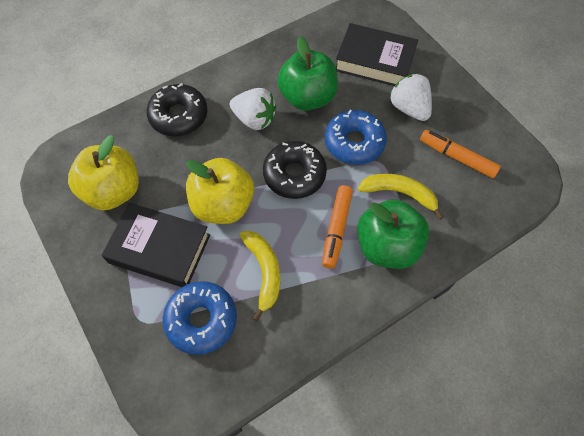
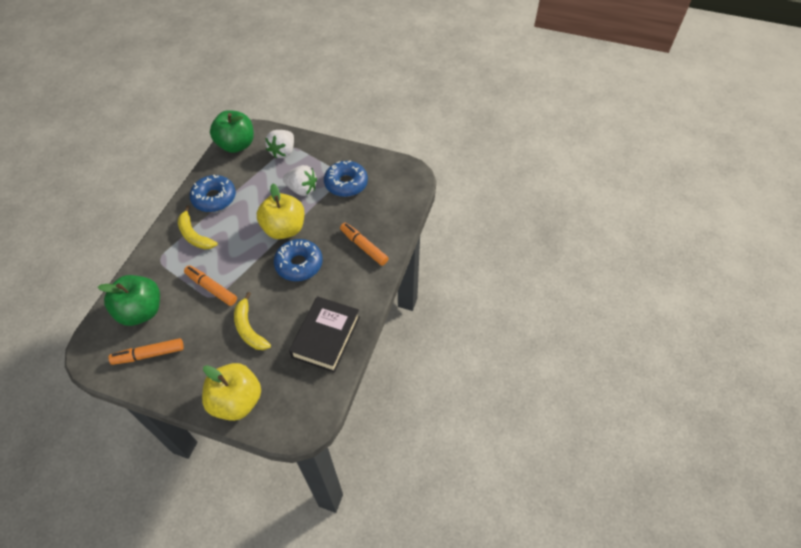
black book: [101,203,210,287] [336,23,418,86] = 2 -> [289,296,360,373] = 1
black donut: [147,83,208,136] [263,141,327,199] = 2 -> none = 0
blue donut: [163,281,237,355] [325,110,387,165] = 2 -> [190,175,236,212] [274,239,323,281] [324,160,368,197] = 3
orange marker: [322,185,353,269] [420,130,501,178] = 2 -> [109,338,184,365] [184,265,237,306] [340,223,389,266] = 3

